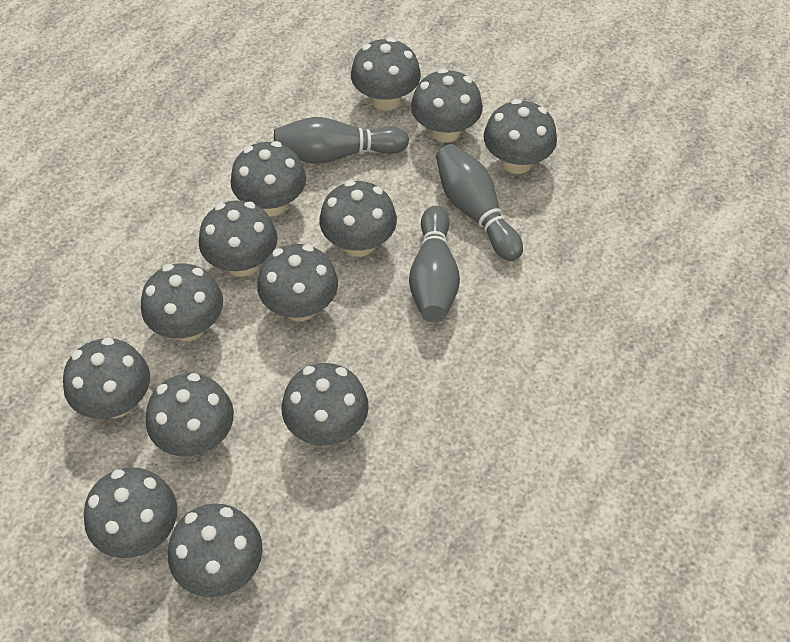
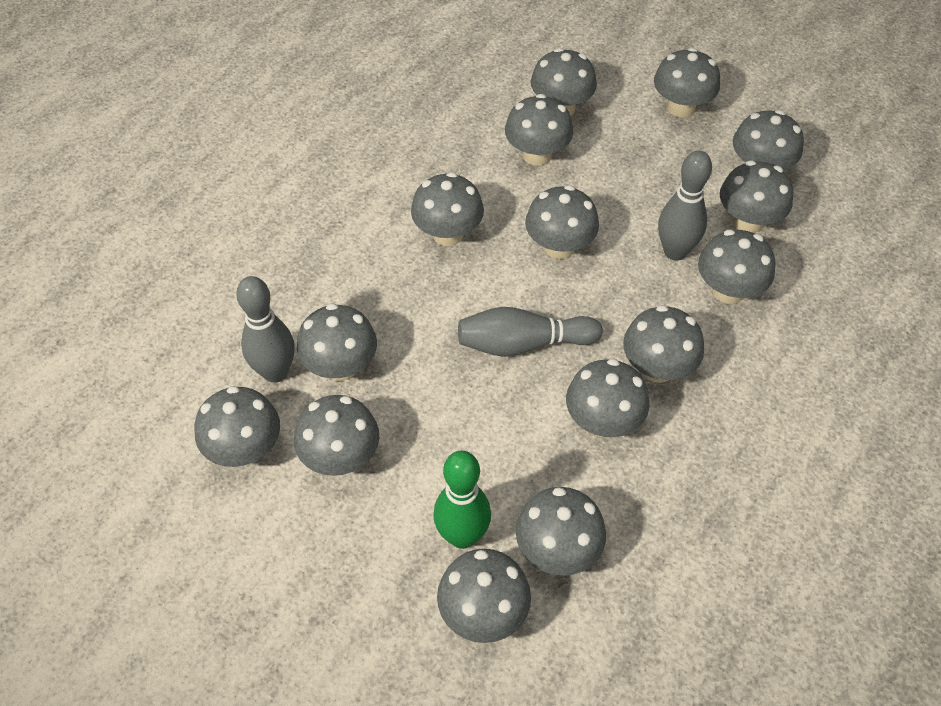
green bowling pin: none = 0 -> [433,451,491,549] = 1
grey mushroom: [63,338,150,419] [84,467,178,558] [141,263,223,341] [146,373,234,456] [168,503,263,597] [199,200,278,277] [230,141,306,216] [257,244,338,321] [282,363,369,445] [319,180,397,257] [351,37,421,111] [411,68,483,143] [484,99,557,174] = 13 -> [195,386,280,467] [294,395,379,476] [297,303,377,381] [411,172,484,246] [437,549,531,643] [505,94,573,166] [516,487,606,576] [525,185,599,259] [531,48,597,116] [566,359,649,437] [623,305,704,383] [654,48,720,118] [698,229,776,304] [720,160,793,233] [733,110,804,169] = 15

